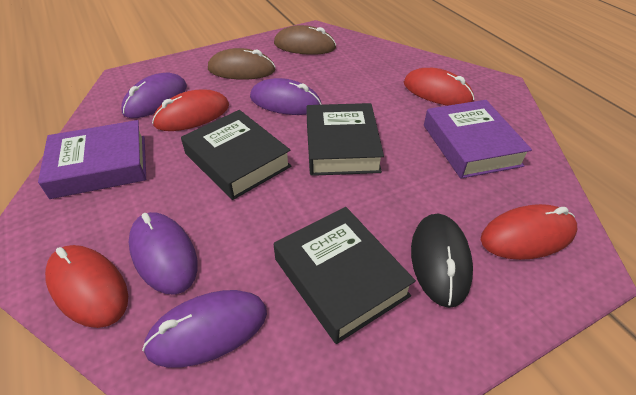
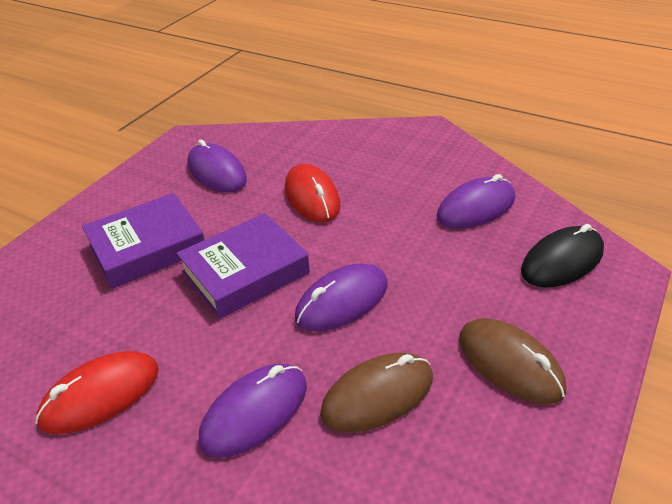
black book: [181,110,291,200] [274,207,416,344] [306,103,384,176] = 3 -> none = 0
red mouse: [45,245,128,328] [152,90,229,131] [404,68,474,106] [481,204,577,260] = 4 -> [35,351,159,434] [285,164,340,223] = 2

